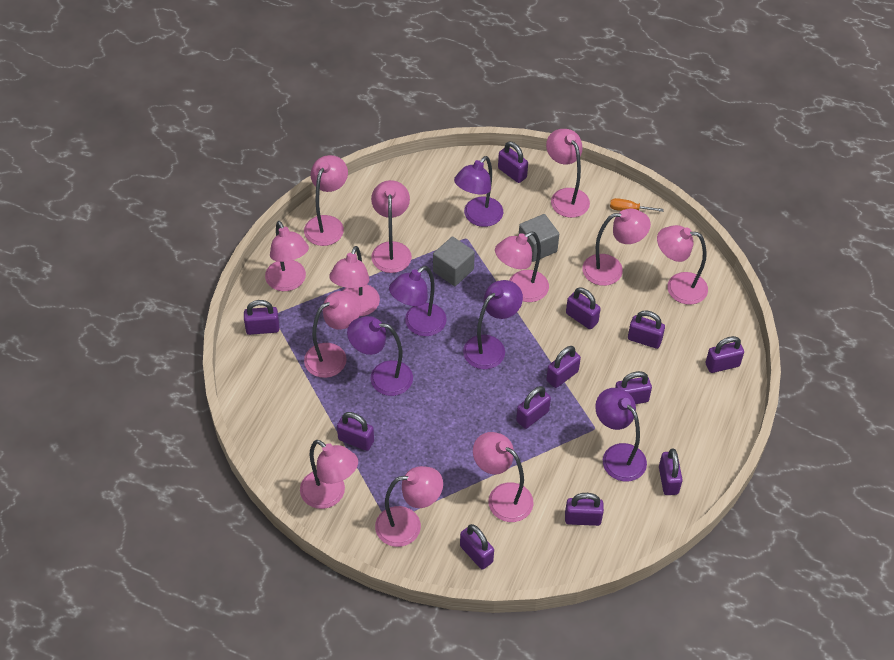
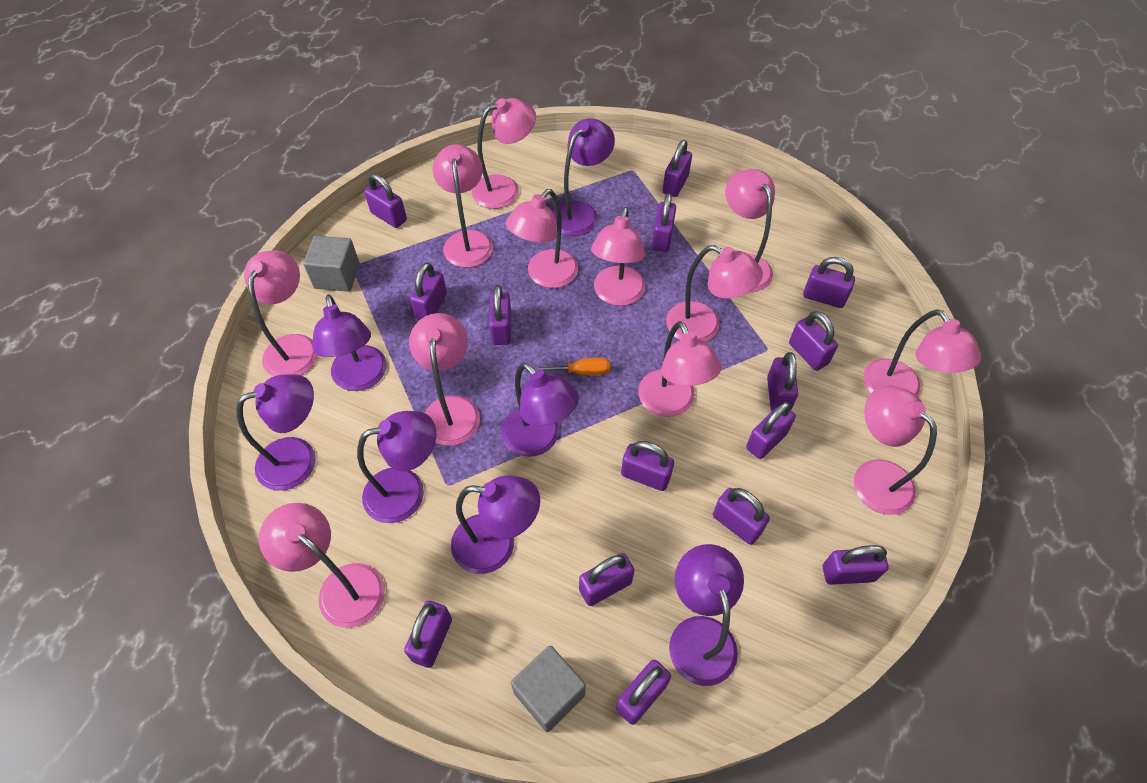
purple lamp: [347,316,413,396] [389,266,447,336] [454,156,503,227] [463,280,523,369] [595,388,647,482] = 5 -> [236,374,316,491] [312,294,387,391] [357,411,436,523] [451,476,540,574] [501,362,579,457] [552,118,615,236] [669,544,744,686] = 7
purple padlock: [244,300,279,335] [337,412,374,451] [460,524,494,570] [498,141,528,183] [516,386,551,429] [546,346,581,388] [565,493,604,526] [566,287,601,329] [615,371,652,404] [628,310,665,349] [659,449,683,495] [706,336,744,373] = 12 -> [364,174,407,228] [404,601,452,668] [410,262,447,320] [489,285,511,345] [579,553,635,606] [616,660,671,725] [621,441,674,491] [652,193,676,252] [663,140,692,197] [713,488,770,545] [746,402,796,459] [767,352,798,411] [789,311,838,371] [803,257,855,308] [823,545,889,585] = 15

